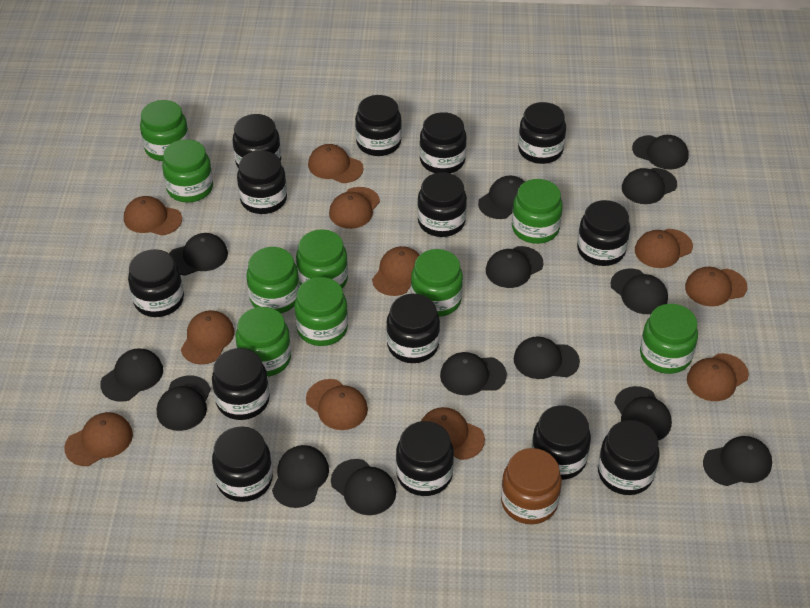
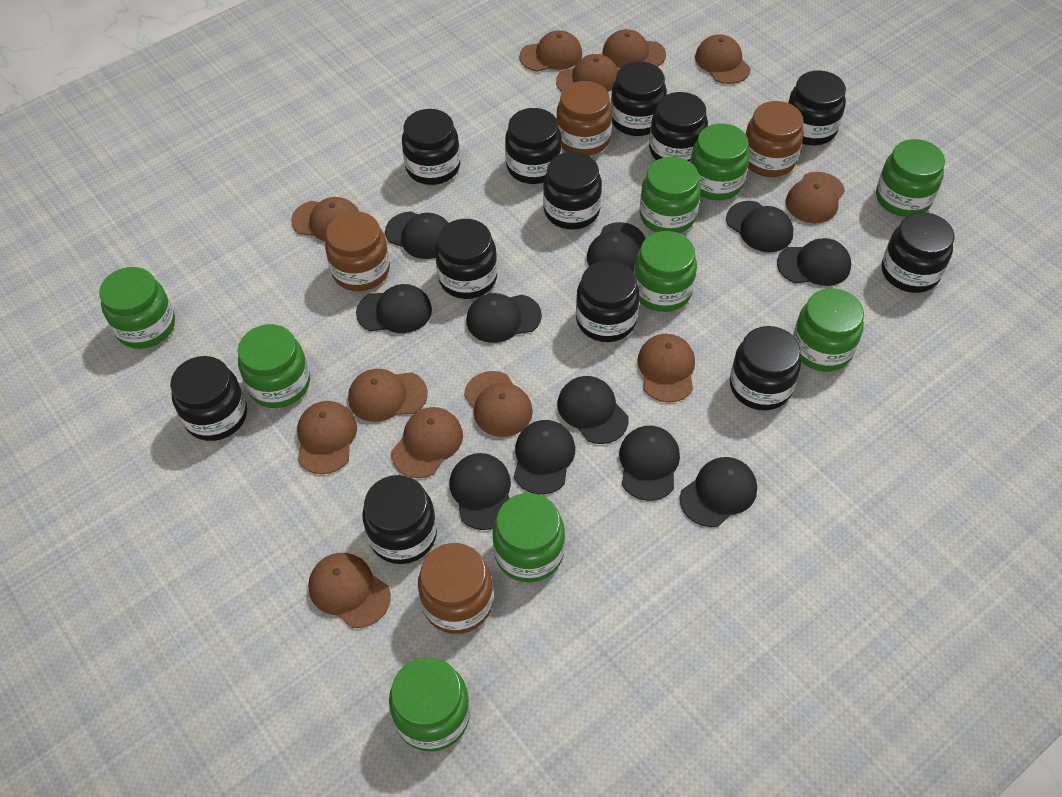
black cap: [100,348,163,402] [157,375,211,431] [169,233,228,276] [272,445,329,508] [331,459,396,515] [440,352,507,395] [478,176,525,219] [486,246,543,288] [513,337,580,379] [610,268,668,314] [614,386,672,440] [622,168,677,204] [632,135,689,170] [703,436,772,486] = 14 -> [356,284,432,333] [385,211,448,259] [449,453,511,530] [466,293,542,343] [514,420,575,495] [557,376,629,444] [587,222,645,272] [619,426,680,501] [680,457,757,527] [726,201,794,252] [777,238,851,286] = 11
black jar: [128,249,184,317] [212,348,270,420] [212,426,273,502] [233,114,281,169] [237,150,287,214] [355,95,402,156] [386,294,440,363] [396,421,454,496] [417,172,467,237] [419,112,467,173] [518,102,566,164] [531,405,591,480] [577,200,630,266] [598,420,660,495] = 14 -> [170,356,247,441] [362,475,437,564] [402,109,460,185] [435,219,497,299] [505,108,562,184] [543,152,602,230] [576,260,640,342] [611,62,667,136] [649,92,708,162] [730,326,801,410] [788,70,846,145] [882,212,954,293] = 12
brown cap: [64,412,133,466] [124,196,182,235] [181,310,235,365] [306,379,368,430] [308,144,363,183] [329,187,380,229] [372,246,419,296] [421,407,485,460] [635,229,693,268] [685,267,747,307] [687,353,749,401] = 11 -> [291,197,359,242] [297,401,357,474] [308,553,391,628] [348,369,428,422] [391,407,463,478] [464,371,533,437] [519,30,582,72] [556,54,618,92] [603,29,666,68] [637,334,695,403] [695,35,751,84] [786,172,845,223] = 12
brown jar: [501,448,562,524] = 1 -> [325,211,390,291] [418,543,493,634] [556,81,612,156] [746,101,804,177] = 4

